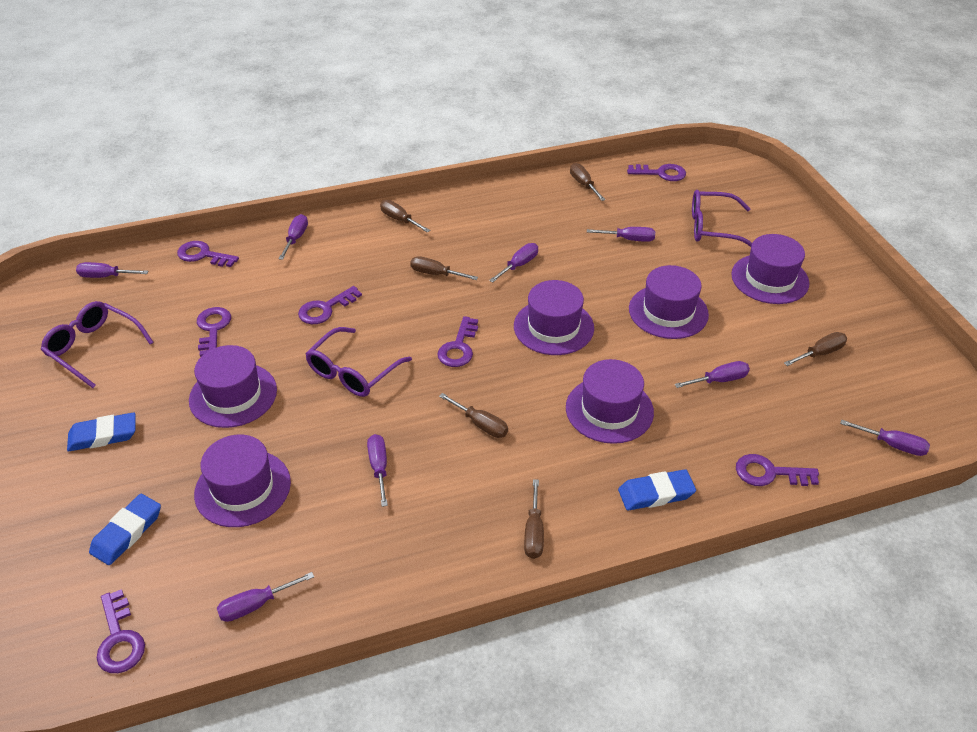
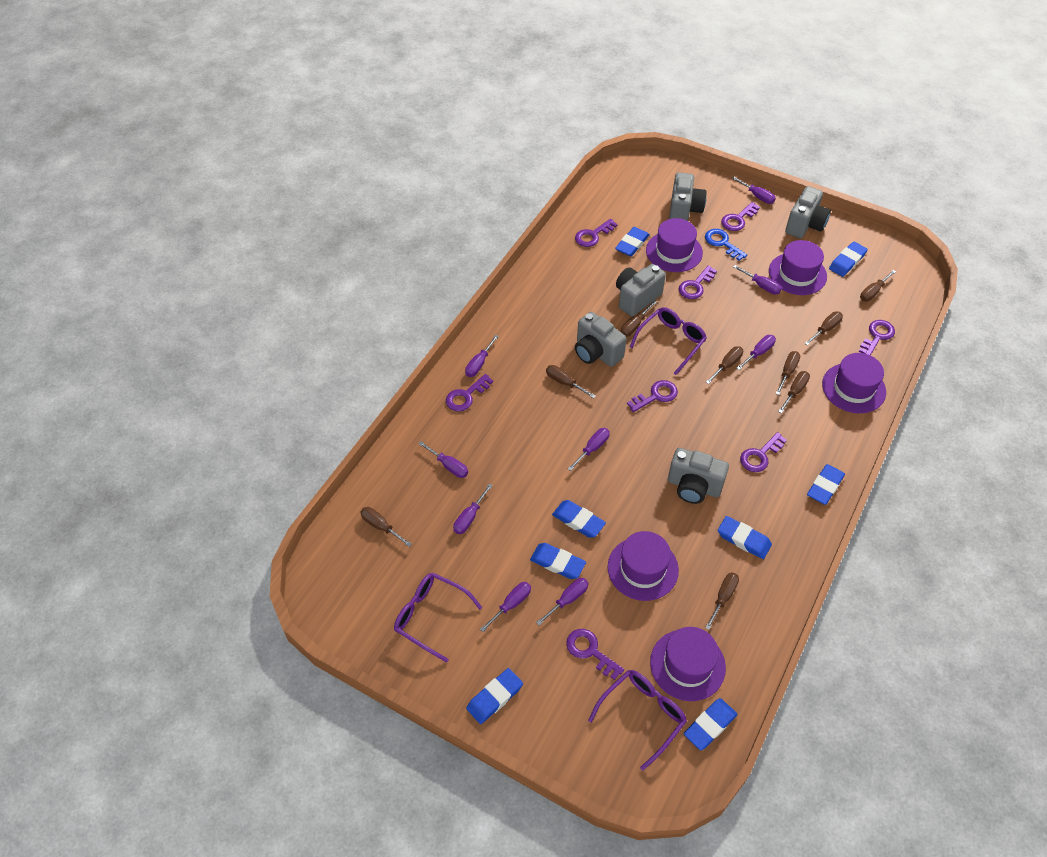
blue eraser: [67,412,136,451] [89,494,161,565] [618,469,696,511] = 3 -> [466,668,523,724] [530,543,586,579] [552,500,606,538] [615,227,650,256] [684,698,737,750] [718,516,772,559] [807,464,845,505] [829,242,868,277] = 8
blue key: none = 0 -> [705,229,747,261] = 1
brown screwdriver: [380,200,431,233] [410,256,478,280] [439,393,508,438] [524,479,544,559] [570,163,606,201] [784,332,847,366] = 6 -> [360,507,412,547] [546,365,596,399] [621,300,657,336] [705,572,739,630] [706,346,743,384] [775,351,800,395] [778,371,810,413] [804,311,843,345] [860,270,896,302] = 9
grey camera: none = 0 -> [575,312,627,367] [616,264,666,317] [668,448,729,504] [669,172,707,221] [785,186,831,238] = 5
purple hat: [189,345,277,428] [194,435,291,527] [514,280,594,355] [566,359,654,444] [629,265,709,339] [731,234,809,304] = 6 -> [608,531,679,601] [646,218,703,272] [650,627,726,701] [769,240,827,295] [822,353,886,413] = 5
purple key: [97,589,145,673] [177,241,239,267] [197,307,231,357] [298,286,362,324] [437,316,478,367] [627,164,686,181] [736,454,819,486] = 7 -> [446,374,493,411] [566,629,624,680] [575,219,618,247] [627,380,678,412] [679,265,717,299] [721,202,760,231] [740,432,787,472] [859,320,895,356] = 8
purple screwdriver: [76,262,148,278] [217,572,314,622] [278,214,308,260] [367,434,388,507] [489,243,538,282] [587,227,655,242] [674,361,750,388] [840,420,930,456] = 8 -> [418,441,468,478] [453,484,493,534] [465,335,499,377] [480,582,531,632] [536,578,588,625] [568,428,610,471] [732,176,776,204] [733,265,782,295] [737,335,776,370] = 9

